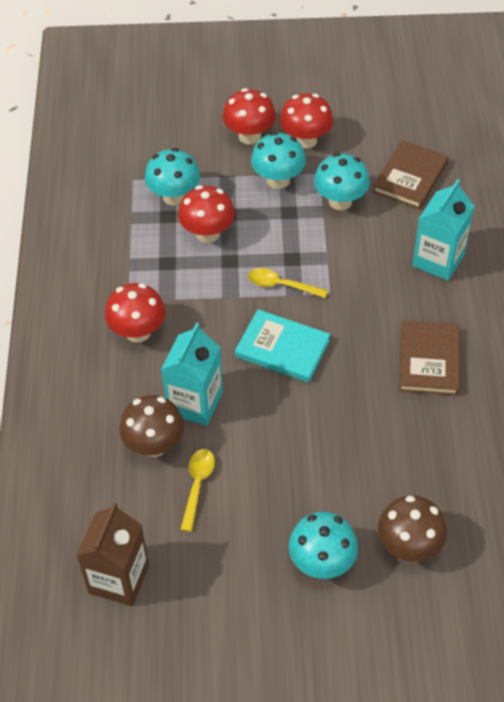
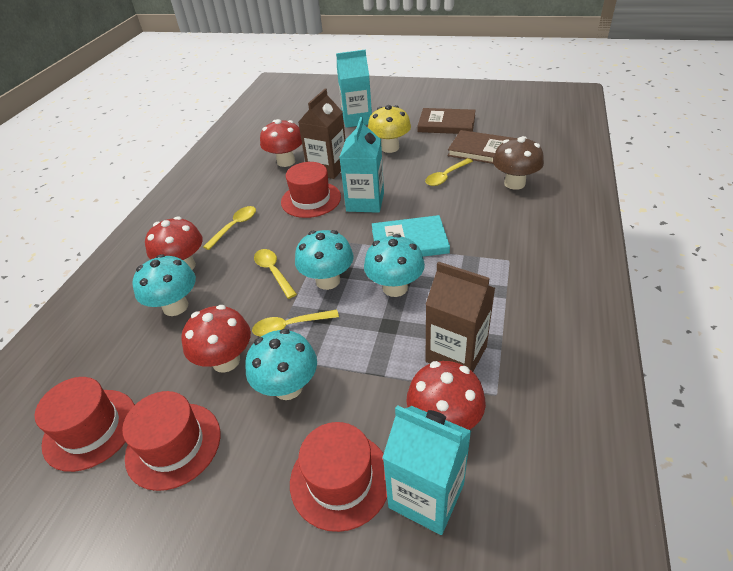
brown carton: [76,503,149,606] = 1 -> [298,89,346,179] [425,261,495,372] = 2
brown mushroom: [119,395,184,457] [378,495,447,562] = 2 -> [493,136,544,190] = 1
red hat: none = 0 -> [35,377,135,472] [122,391,221,491] [281,162,341,218] [290,422,387,532] = 4
turquoise carton: [161,322,223,426] [412,179,474,281] = 2 -> [336,49,372,128] [339,117,384,213] [383,405,471,535] = 3
yellow mushroom: none = 0 -> [368,105,411,153] = 1
yellow spoon: [180,449,215,532] [248,268,328,298] = 2 -> [203,206,256,250] [252,310,339,337] [254,249,297,299] [425,158,473,186] = 4

